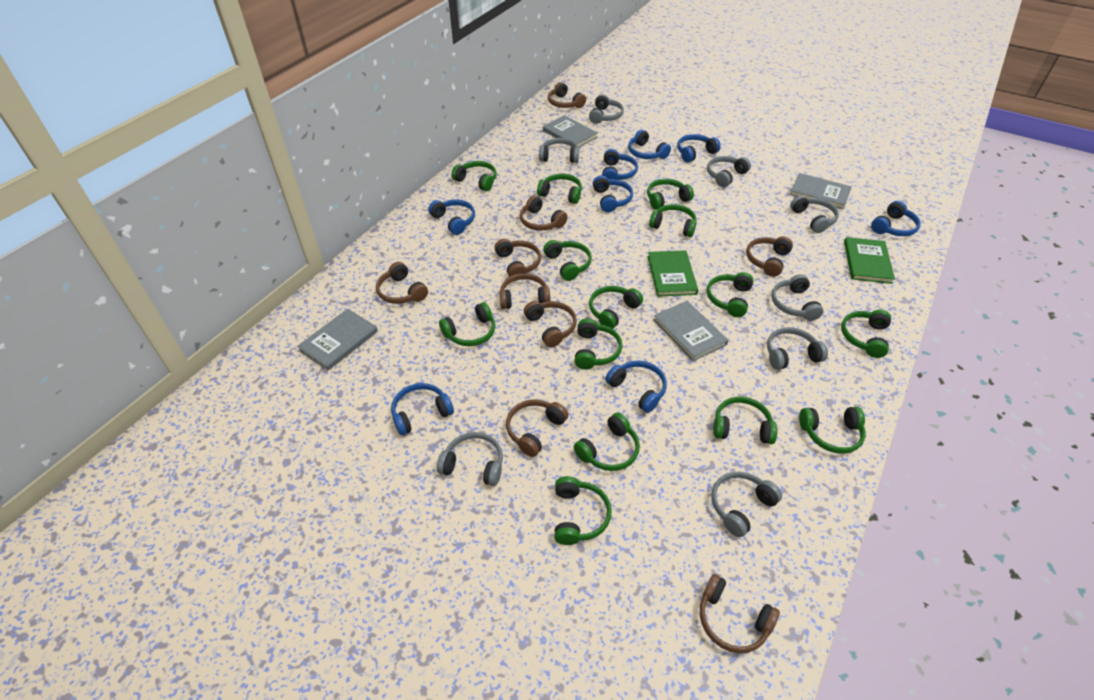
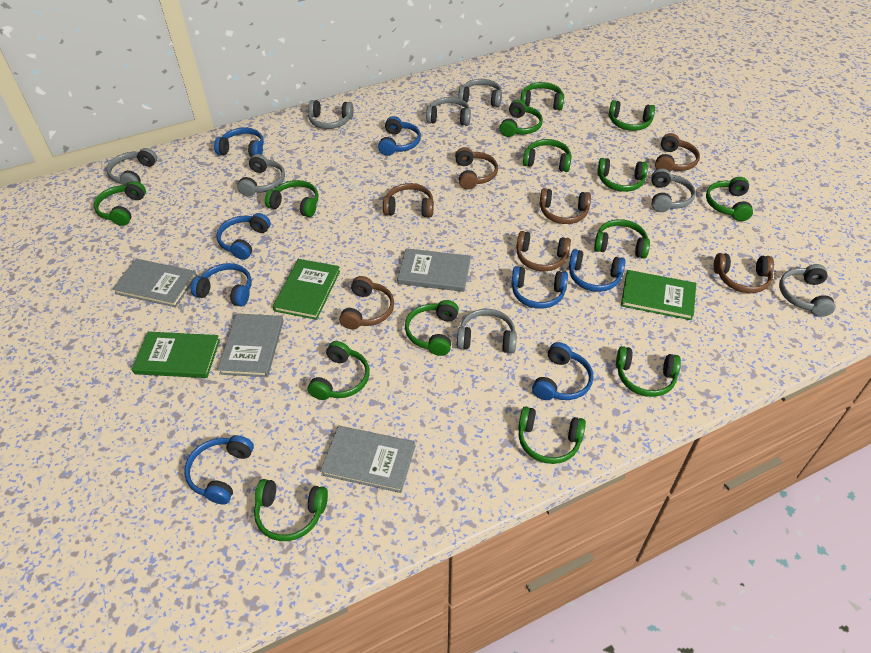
brown headphones: [376,262,428,304] [494,239,541,277] [499,273,551,309] [506,399,569,457] [519,196,568,231] [524,301,577,347] [548,82,586,108] [700,574,780,653] [746,236,793,277] = 9 -> [339,276,394,329] [383,183,434,217] [455,147,498,190] [516,231,571,271] [540,188,591,224] [655,133,700,172] [714,253,774,293] = 7
green book: [648,250,698,297] [844,237,895,284] = 2 -> [132,332,220,378] [273,259,340,320] [621,270,696,320] = 3

